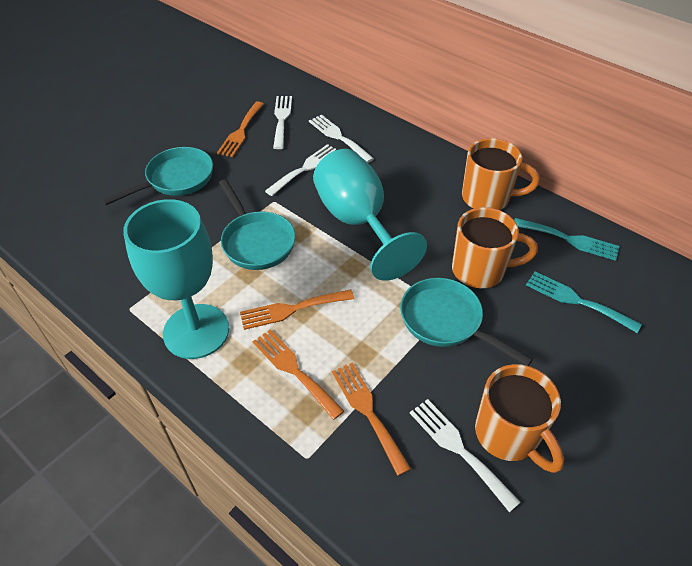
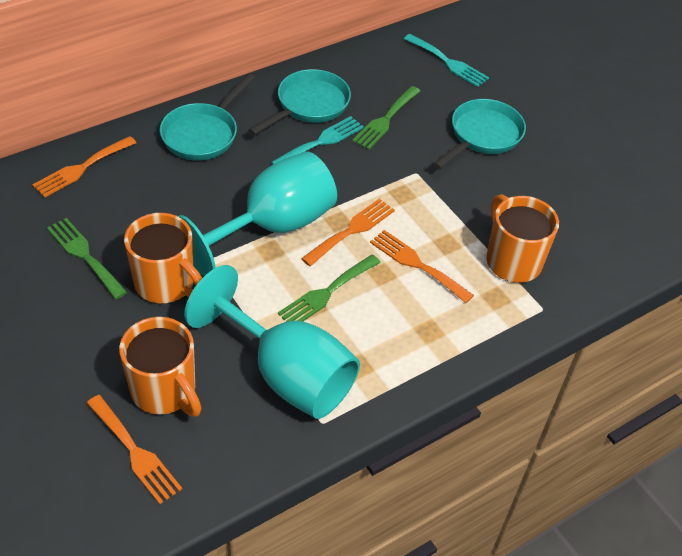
green fork: none = 0 -> [47,218,127,299] [278,254,381,322] [352,86,420,150] = 3
white fork: [265,144,337,196] [273,96,292,149] [309,115,374,163] [410,399,521,512] = 4 -> none = 0

